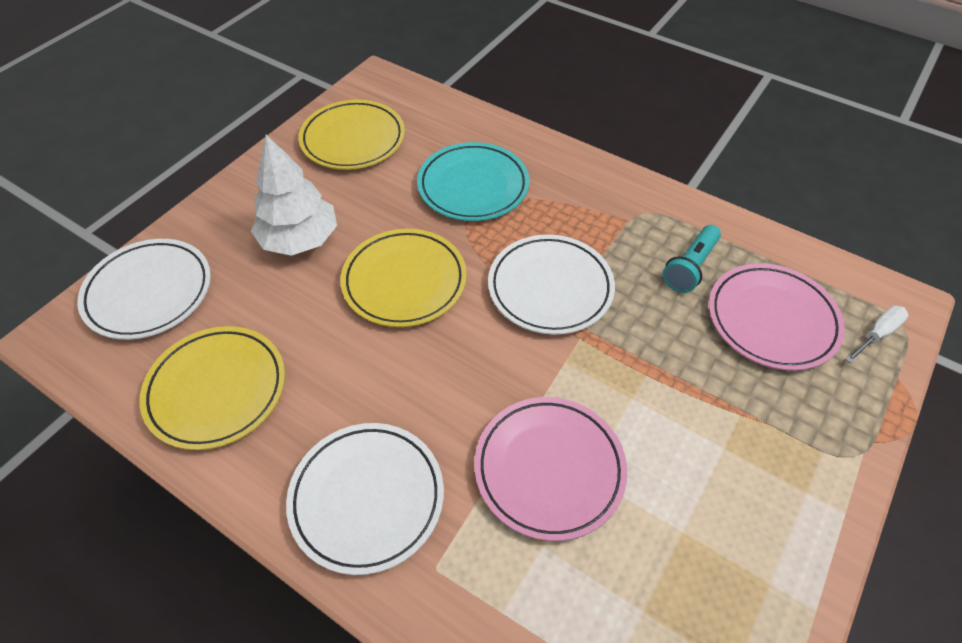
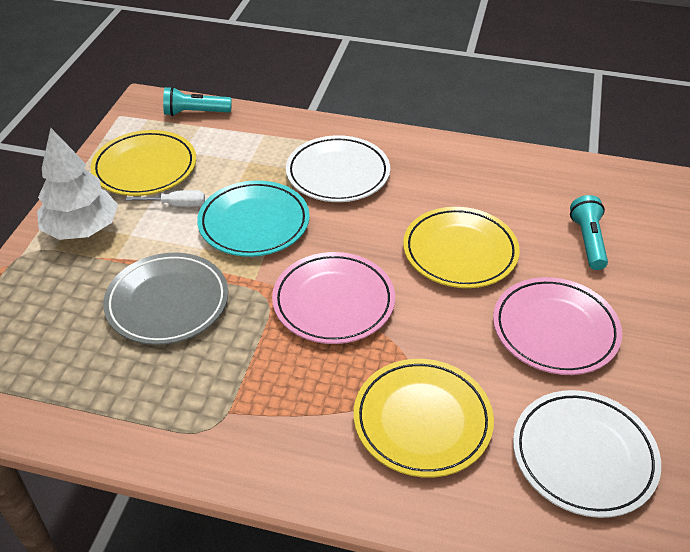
grey plate: none = 0 -> [103,252,228,345] = 1
turquoise flashlight: [663,225,721,293] = 1 -> [163,87,232,116] [570,195,608,270] = 2
white plate: [77,239,211,340] [286,423,444,575] [488,235,615,335] = 3 -> [286,135,390,202] [513,390,661,518] = 2

